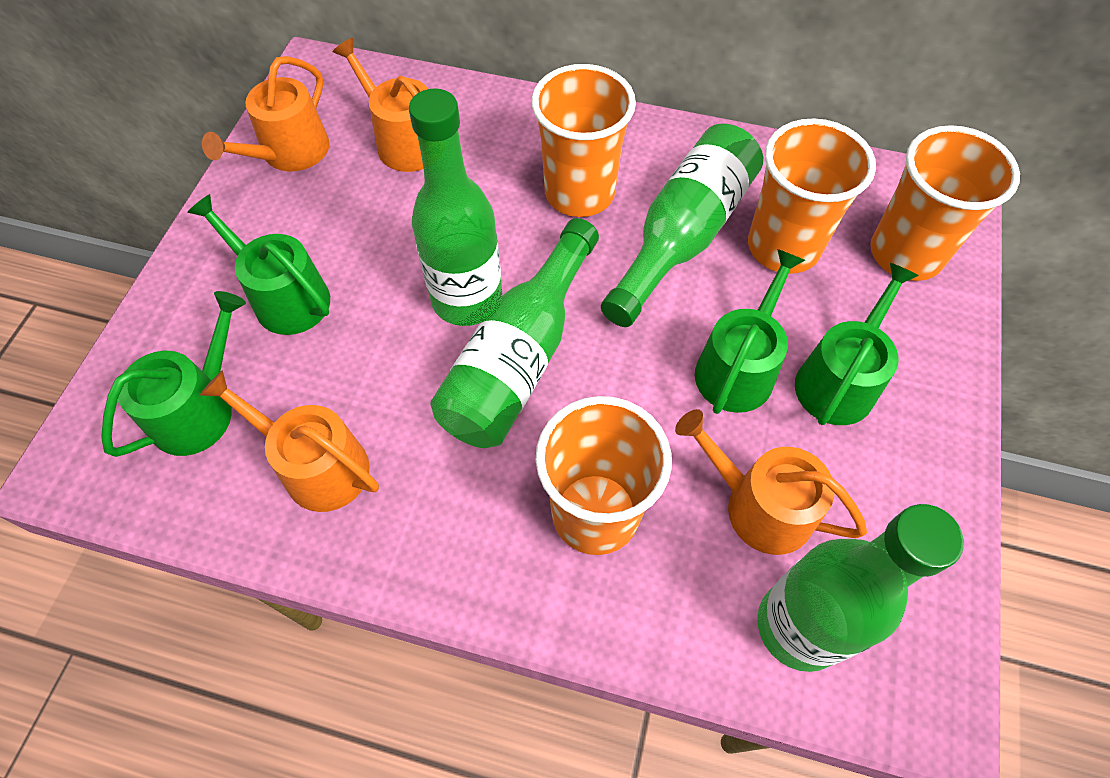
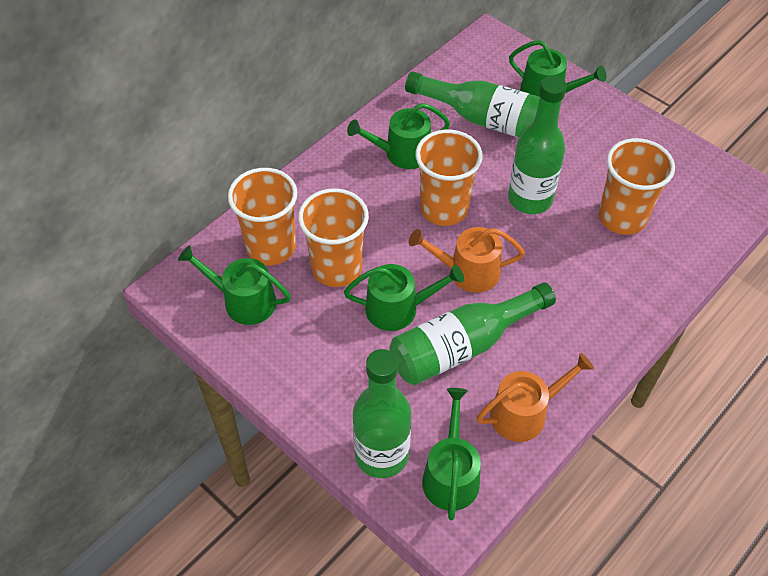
green watering can: [101,291,246,457] [187,194,330,335] [695,249,805,414] [795,263,919,425] = 4 -> [178,245,291,325] [344,264,464,331] [347,103,450,169] [422,388,481,521] [509,40,606,97] = 5
orange watering can: [200,370,379,512] [202,56,330,171] [333,38,428,172] [675,409,867,555] = 4 -> [409,227,525,293] [477,353,594,442] = 2

